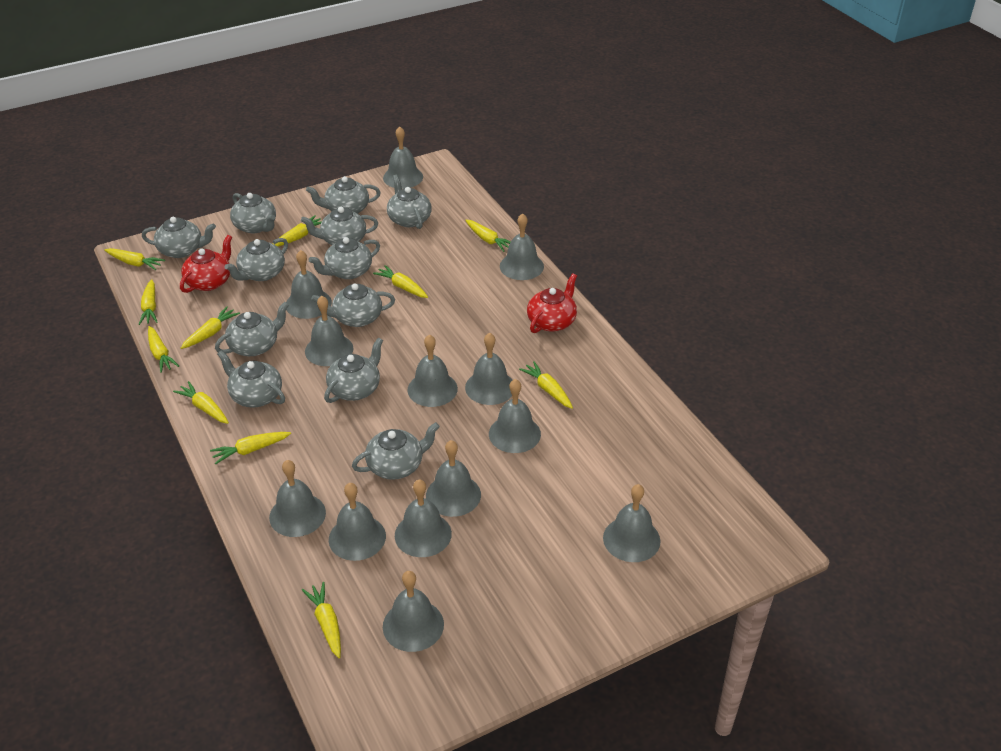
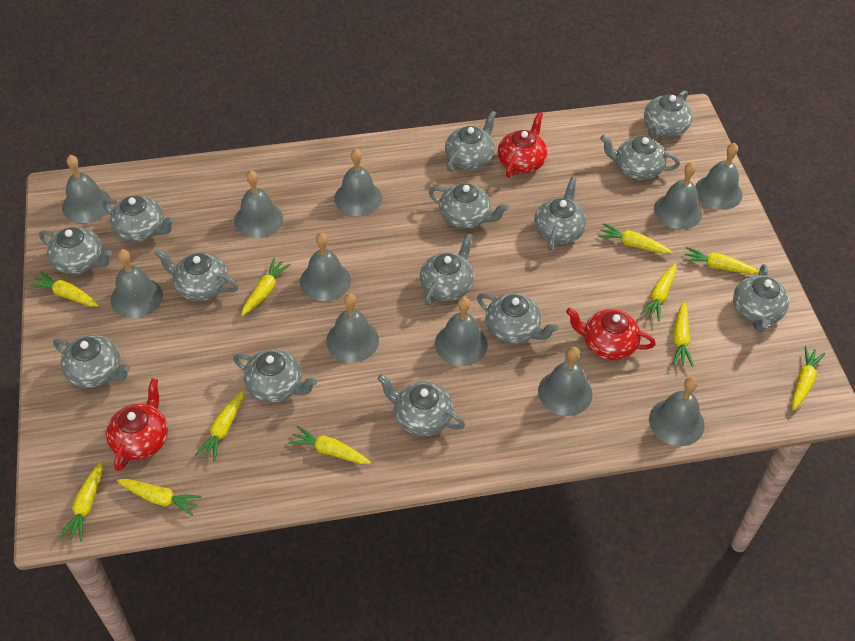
grey bell: [269,460,326,537] [286,250,332,319] [305,296,353,366] [329,483,386,561] [383,126,423,189] [383,571,444,652] [395,479,452,557] [408,334,458,407] [426,440,481,517] [465,333,513,405] [489,379,541,453] [500,213,544,280] [603,484,660,562] = 13 -> [62,155,111,223] [111,249,163,318] [234,170,283,238] [300,233,351,301] [326,293,379,363] [334,149,382,216] [435,297,488,366] [538,347,592,416] [649,377,705,446] [654,162,702,229] [695,143,743,210] = 11
grey teapot: [142,217,216,258] [215,302,289,356] [217,350,285,408] [225,238,288,281] [230,193,276,233] [301,207,378,245] [306,176,381,213] [309,237,380,279] [311,283,395,327] [324,338,383,403] [352,422,440,480] [387,175,432,229] = 12 -> [39,227,112,275] [53,335,130,388] [102,195,175,242] [155,249,238,301] [233,349,317,403] [378,374,465,436] [420,233,474,306] [429,183,509,229] [445,110,496,172] [477,293,559,344] [534,177,587,250] [600,135,680,180] [644,91,693,138] [733,264,790,333] = 14
red teapot: [180,235,232,293] [527,273,577,333] = 2 -> [106,378,168,471] [498,112,547,178] [566,308,656,360] = 3

